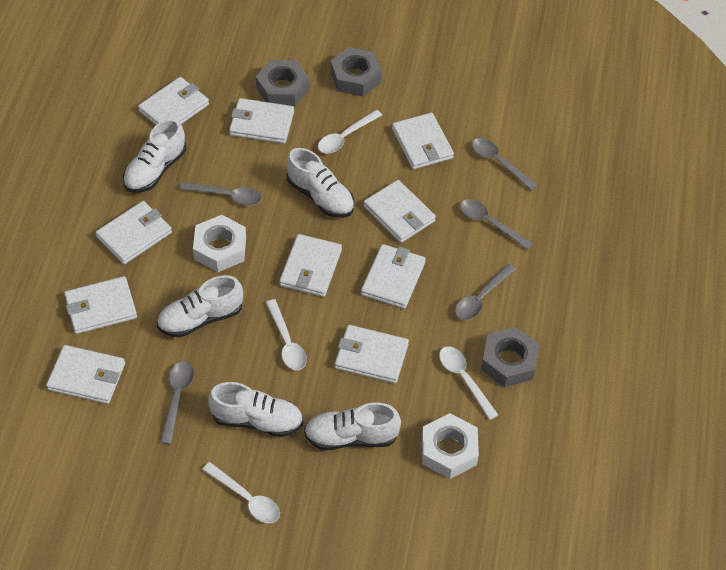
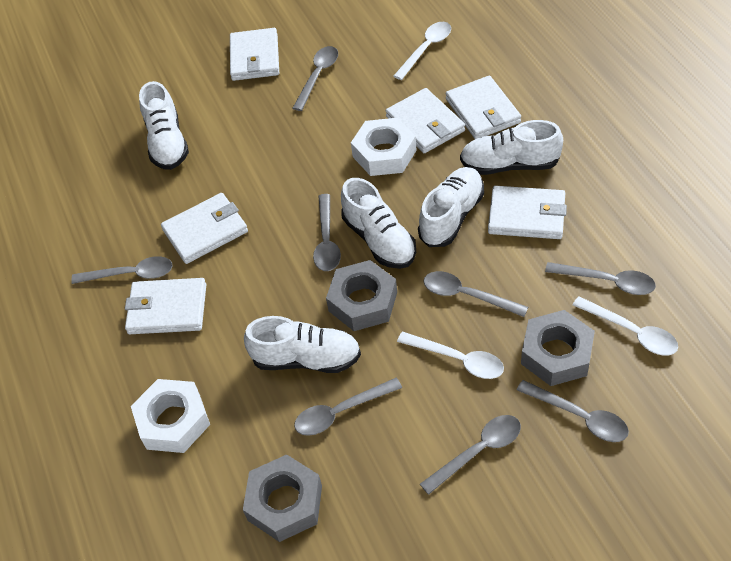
grey spoon: [160,361,194,444] [180,182,262,205] [455,264,516,320] [460,199,533,250] [472,138,538,191] = 5 -> [71,256,173,284] [292,46,338,111] [294,378,402,436] [313,194,341,271] [420,415,521,495] [423,271,528,317] [517,380,629,442] [545,262,656,295] = 8
white spoon: [202,462,280,523] [266,299,307,370] [318,110,382,154] [439,346,498,420] = 4 -> [394,22,451,80] [397,332,504,379] [573,296,678,356] = 3
white wallet: [46,345,125,404] [64,276,137,334] [96,201,172,264] [138,77,209,125] [229,98,294,144] [279,234,342,297] [335,325,409,383] [361,244,426,309] [363,180,436,243] [392,113,454,170] = 10 -> [125,278,207,334] [161,193,248,264] [230,28,279,81] [386,88,465,153] [446,76,521,139] [488,186,567,239] = 6

